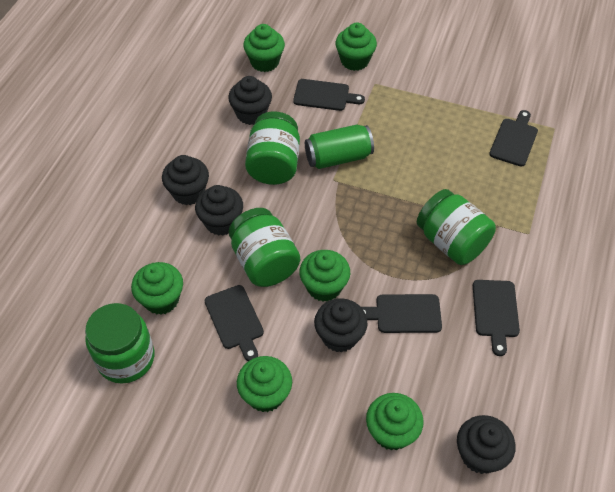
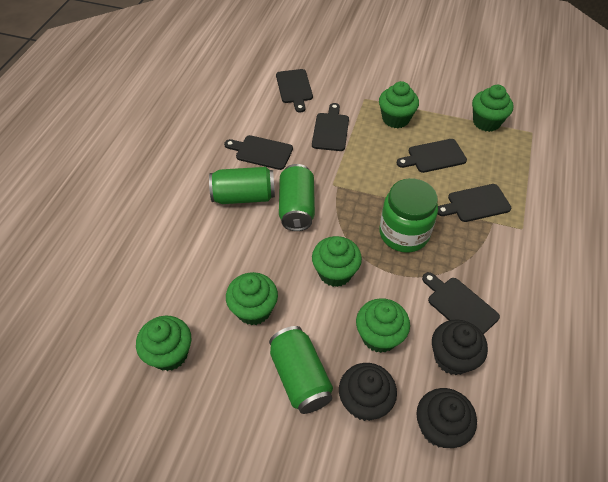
black cupcake: [162,155,209,205] [195,185,243,236] [228,76,272,125] [314,298,368,353] [457,415,515,474] = 5 -> [339,363,397,421] [417,388,477,448] [432,319,488,375] = 3
black cutting board: [205,285,264,361] [293,79,365,111] [361,294,442,333] [473,280,520,356] [489,110,538,167] = 5 -> [224,135,293,170] [276,69,313,113] [312,103,349,151] [397,139,467,173] [422,272,500,334] [438,184,511,222] = 6
green can: [305,124,374,169] = 1 -> [209,167,275,204] [269,326,333,414] [279,164,315,231] = 3
green jar: [85,303,154,384] [229,208,300,287] [245,111,300,185] [417,189,496,265] = 4 -> [379,178,438,253] = 1

